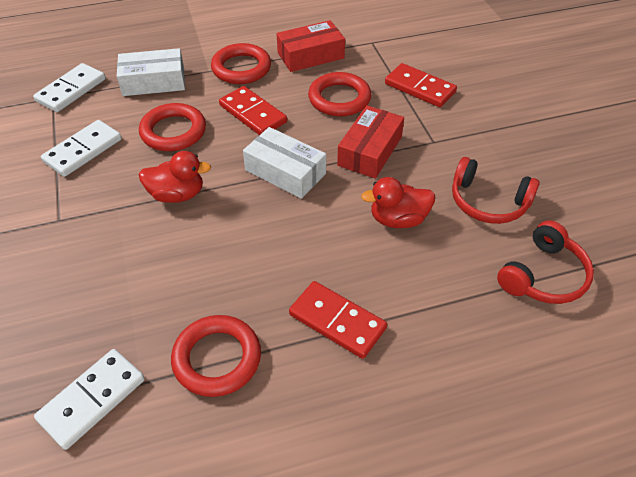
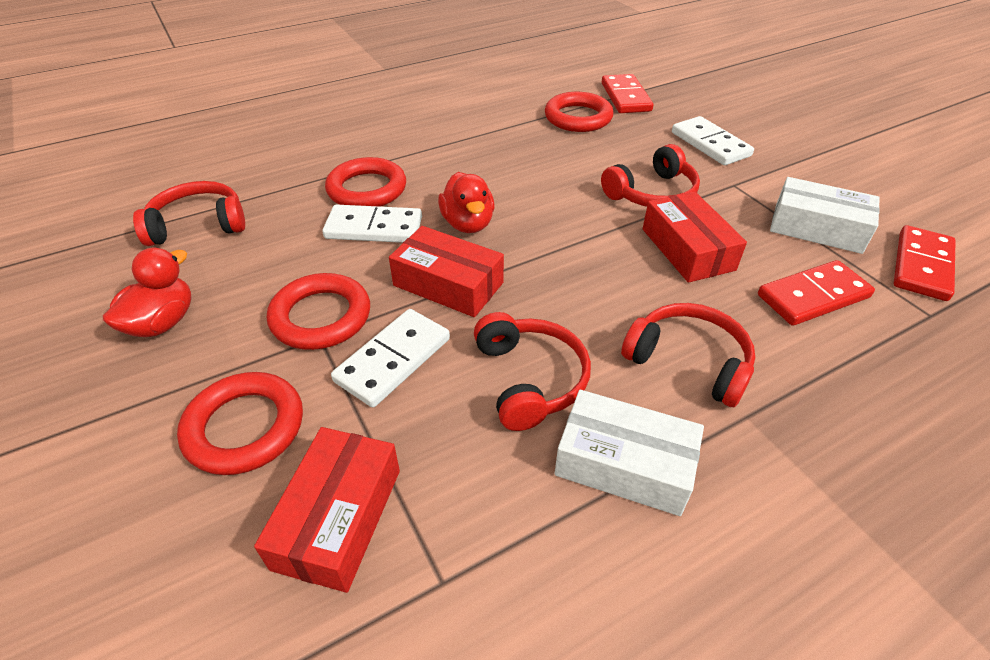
red box: [277,20,345,72] [337,105,404,179] = 2 -> [254,427,400,593] [389,226,504,317] [643,191,747,283] = 3
red headphones: [452,157,540,224] [497,220,594,304] = 2 -> [133,181,245,246] [474,312,591,431] [601,144,700,207] [621,303,755,407] = 4

